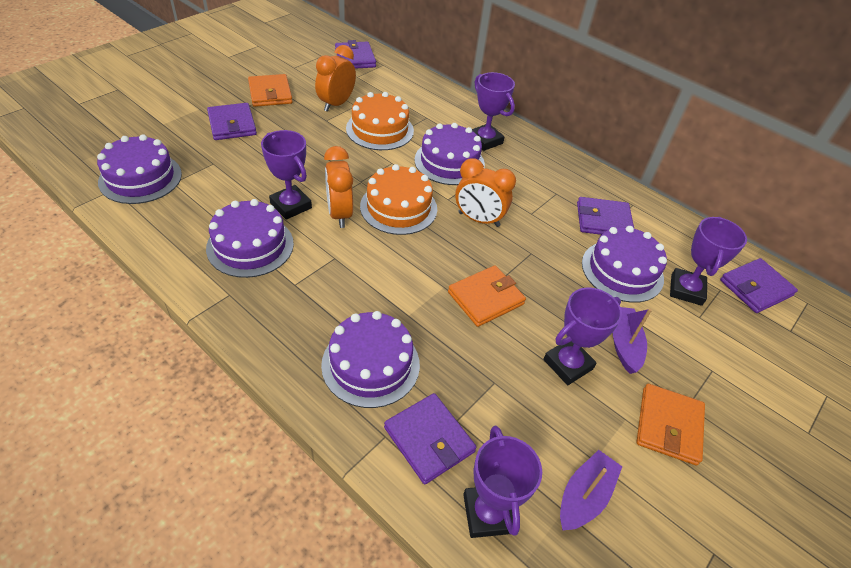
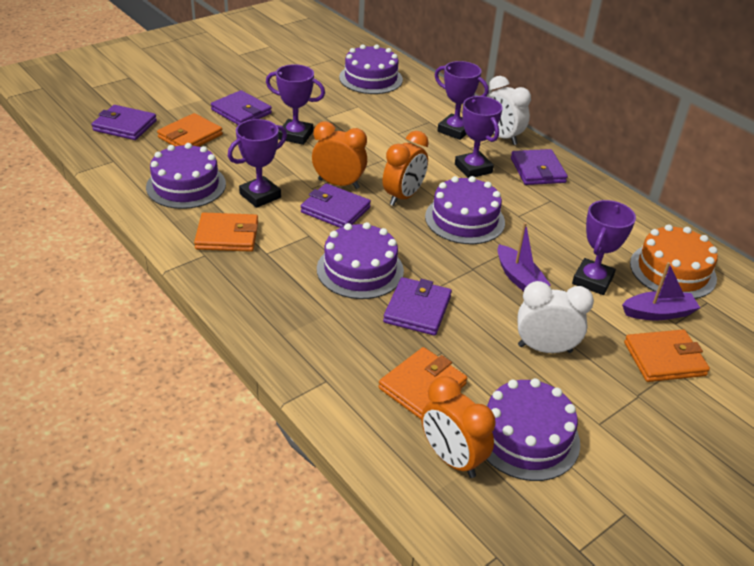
orange cake: [346,92,414,150] [360,164,437,235] = 2 -> [630,224,718,299] = 1
orange wallet: [248,74,293,107] [448,265,526,327] [636,384,705,466] = 3 -> [157,113,223,147] [194,212,258,252] [378,347,467,419] [624,329,710,382] = 4
white clock: none = 0 -> [487,76,531,145] [518,281,594,353] = 2

